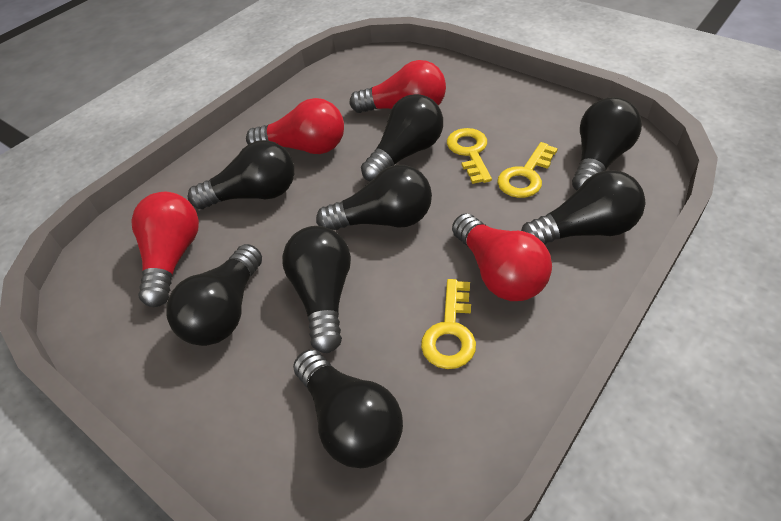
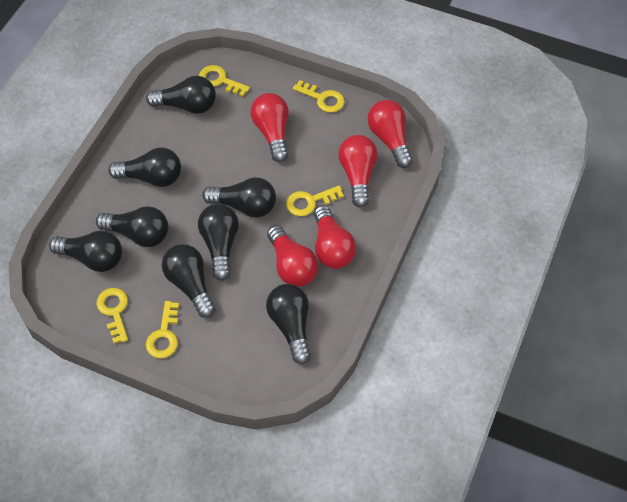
red light bulb: [131,192,199,307] [246,98,344,154] [349,60,446,113] [452,213,552,301] = 4 -> [250,93,289,162] [267,225,318,287] [314,205,356,269] [338,135,378,208] [368,100,413,168] = 5
yellow key: [421,279,476,369] [447,128,492,184] [497,142,558,198] = 3 -> [96,288,128,344] [146,301,179,358] [199,65,250,97] [286,185,344,216] [293,80,345,113] = 5

